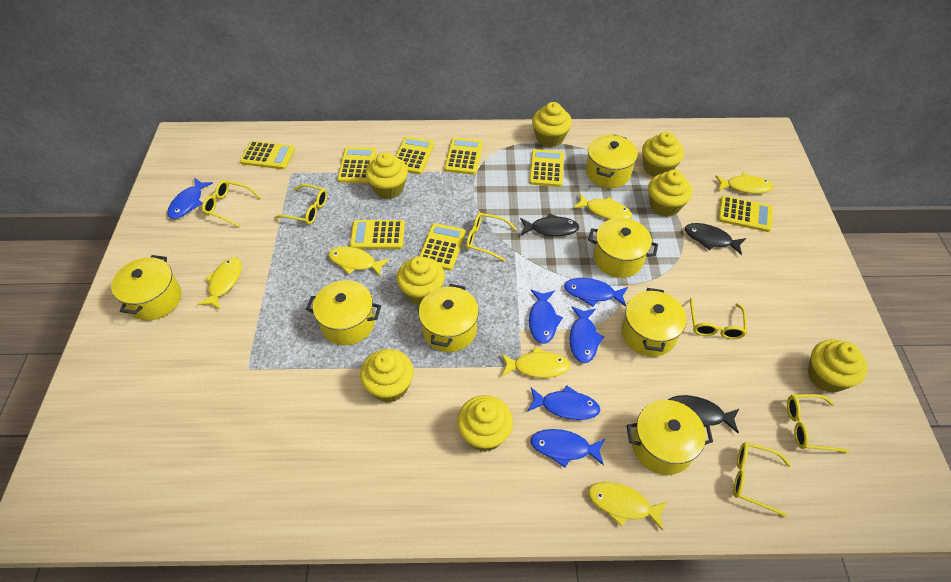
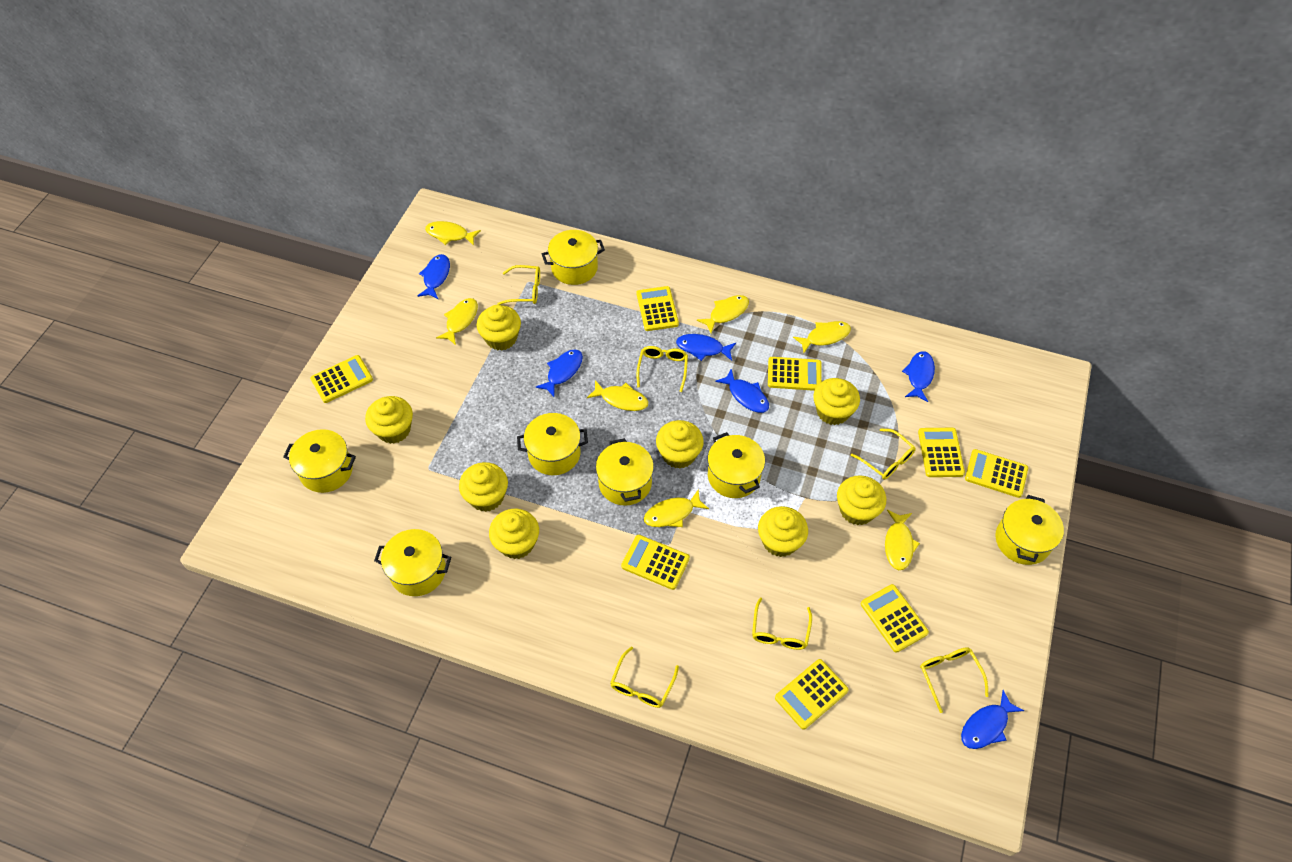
black fish: [520,213,579,236] [668,395,740,434] [685,223,746,255] = 3 -> none = 0
yellow fish: [197,258,242,309] [328,246,390,276] [502,347,570,378] [573,193,632,220] [588,482,668,531] [715,173,774,194] = 6 -> [425,221,481,246] [436,298,478,345] [587,380,648,411] [644,489,709,527] [697,295,749,333] [793,321,851,353] [885,510,920,570] = 7

